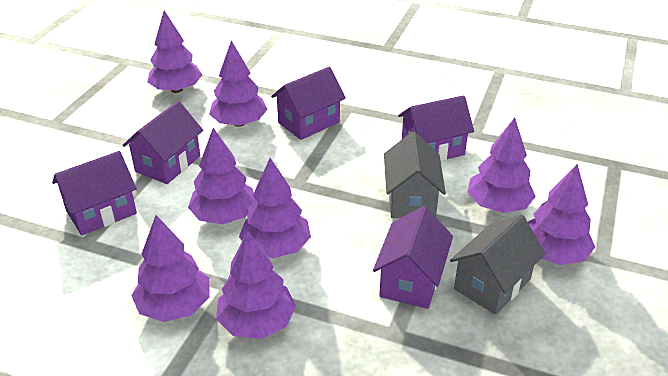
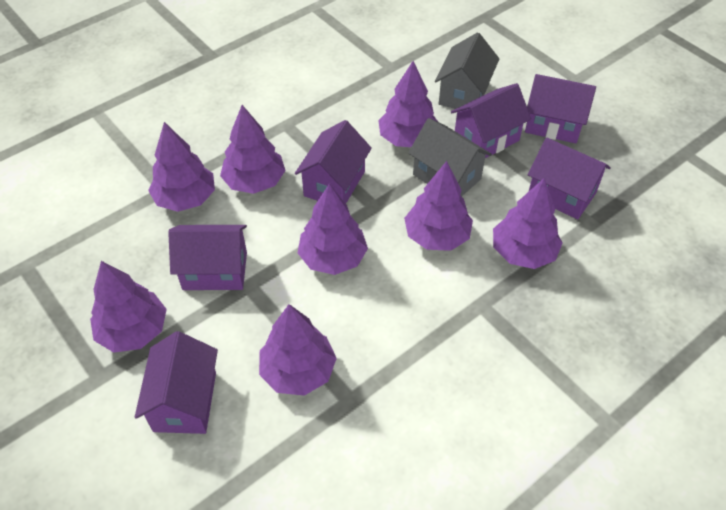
purple house: [52,151,137,235] [122,101,203,184] [271,67,346,140] [373,206,453,309] [398,95,474,161] = 5 -> [135,331,218,434] [168,225,247,290] [295,120,372,203] [451,83,531,158] [525,74,596,143] [528,137,611,220] = 6

